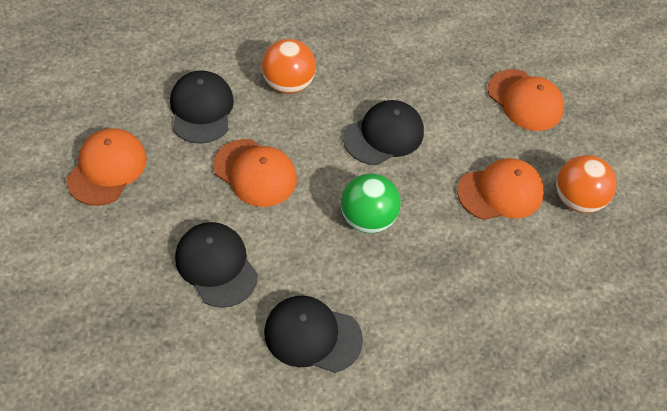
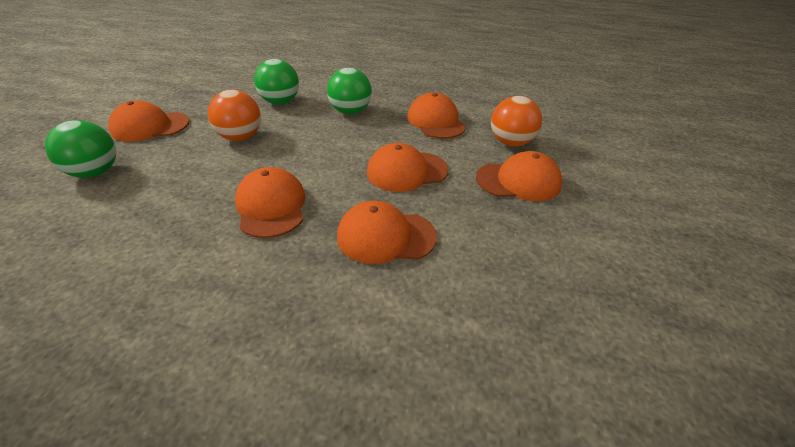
black cap: [170,70,234,144] [175,222,258,308] [264,295,363,373] [343,100,424,165] = 4 -> none = 0
green ball: [341,173,401,233] = 1 -> [45,120,116,178] [254,59,299,105] [327,68,372,114] = 3
orange cap: [66,128,147,206] [213,139,297,207] [457,158,544,220] [488,69,564,131] = 4 -> [108,100,189,142] [235,167,305,238] [337,201,437,264] [367,143,449,192] [407,92,466,139] [476,151,562,201] = 6

